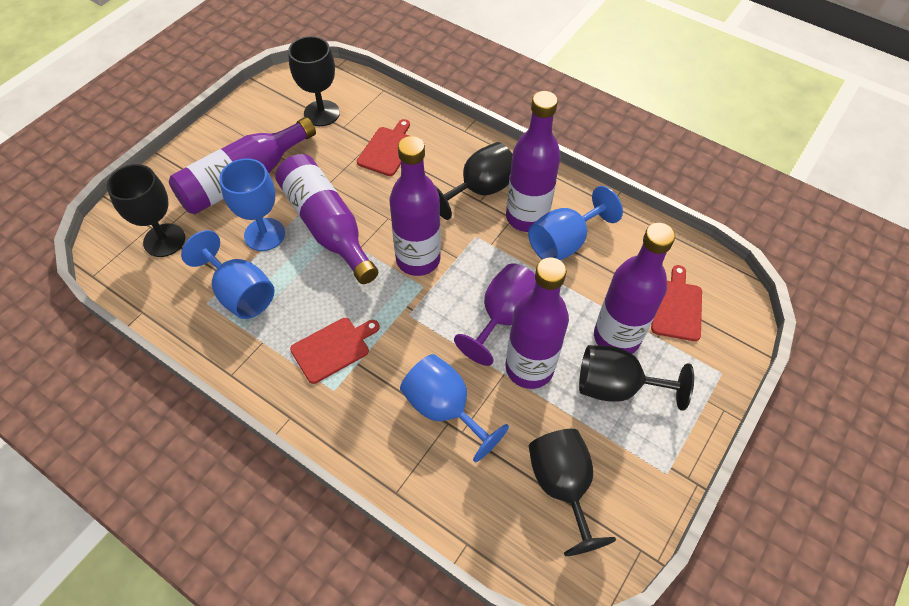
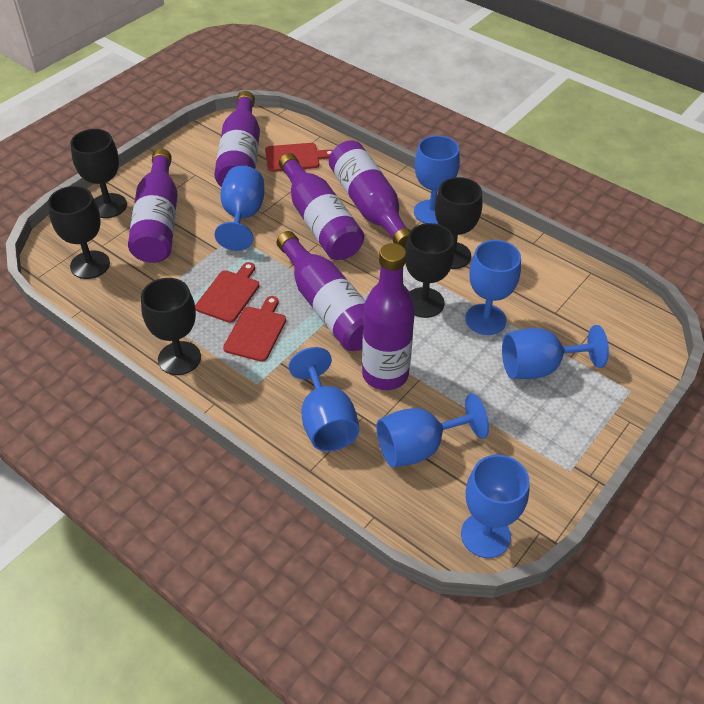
blue goblet: [181,230,275,319] [219,158,285,251] [400,354,509,462] [528,186,623,260] = 4 -> [215,166,264,251] [289,347,359,452] [377,394,489,467] [414,135,460,224] [461,455,530,558] [465,240,521,335] [502,325,609,379] = 7
purple goblet: [454,263,536,366] = 1 -> none = 0

